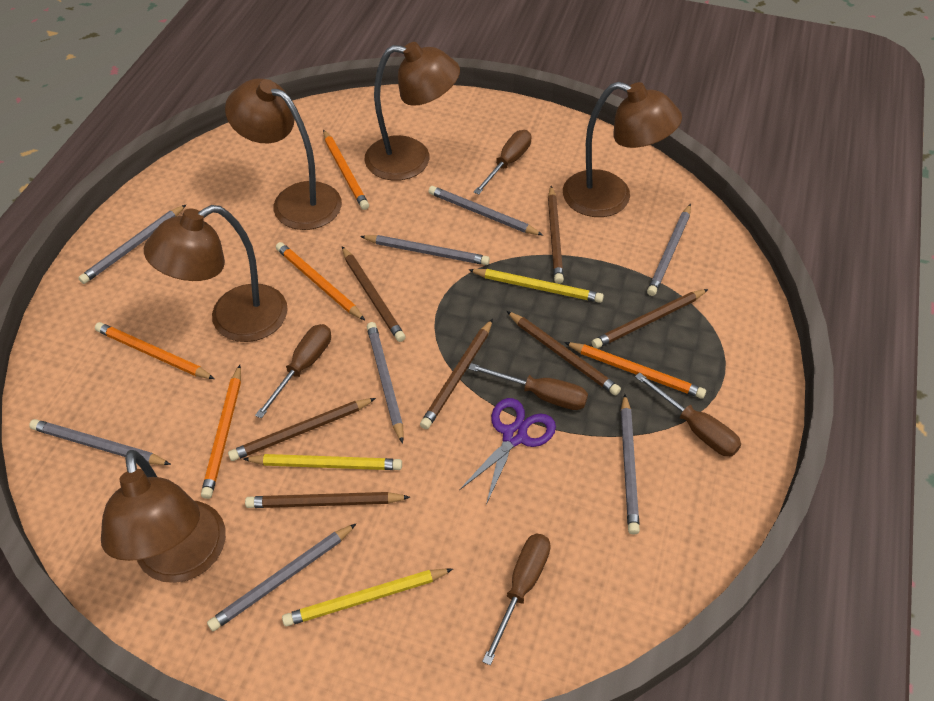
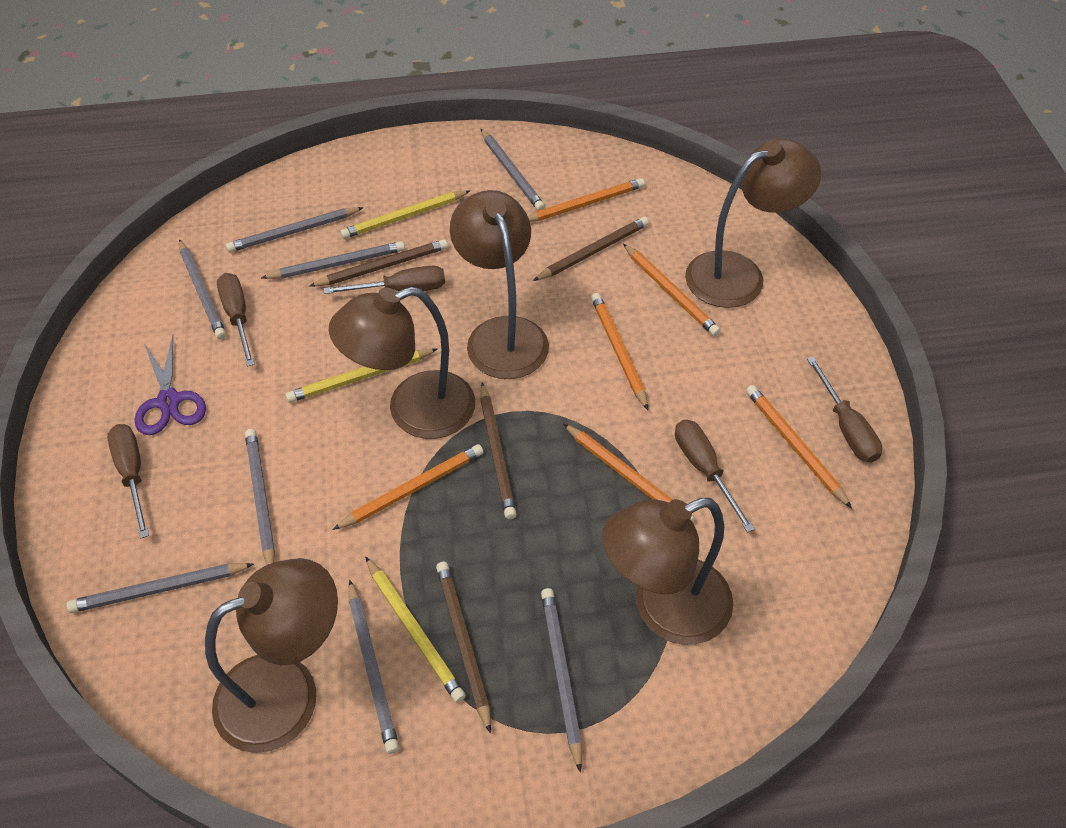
brown pencil: [228,398,376,461] [245,492,410,508] [342,246,406,342] [420,319,493,429] [507,311,621,395] [548,186,564,284] [592,289,708,349] = 7 -> [309,239,448,287] [436,562,491,734] [480,383,517,519] [533,217,649,281] = 4
orange pencil: [95,322,215,379] [201,365,241,499] [276,242,365,320] [323,130,369,210] [564,342,706,399] = 5 -> [332,444,483,530] [528,178,645,222] [563,423,695,522] [591,293,648,410] [623,244,721,336] [746,385,852,508] = 6

